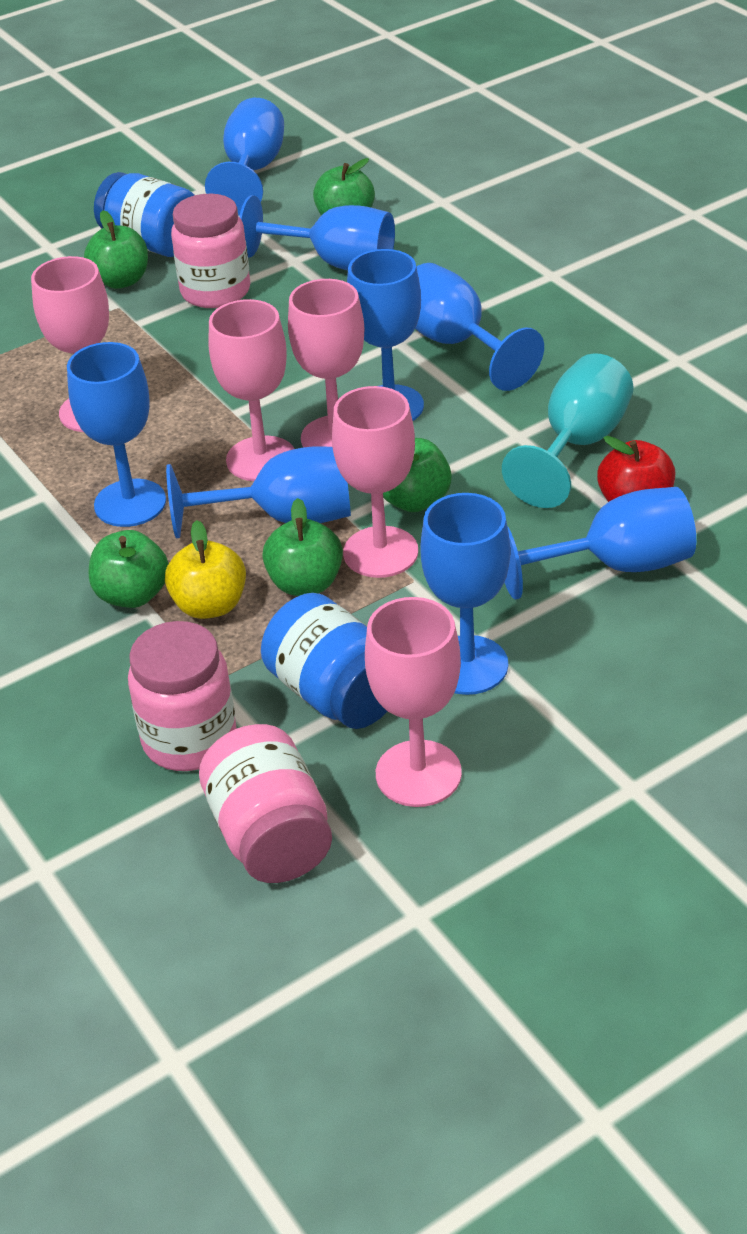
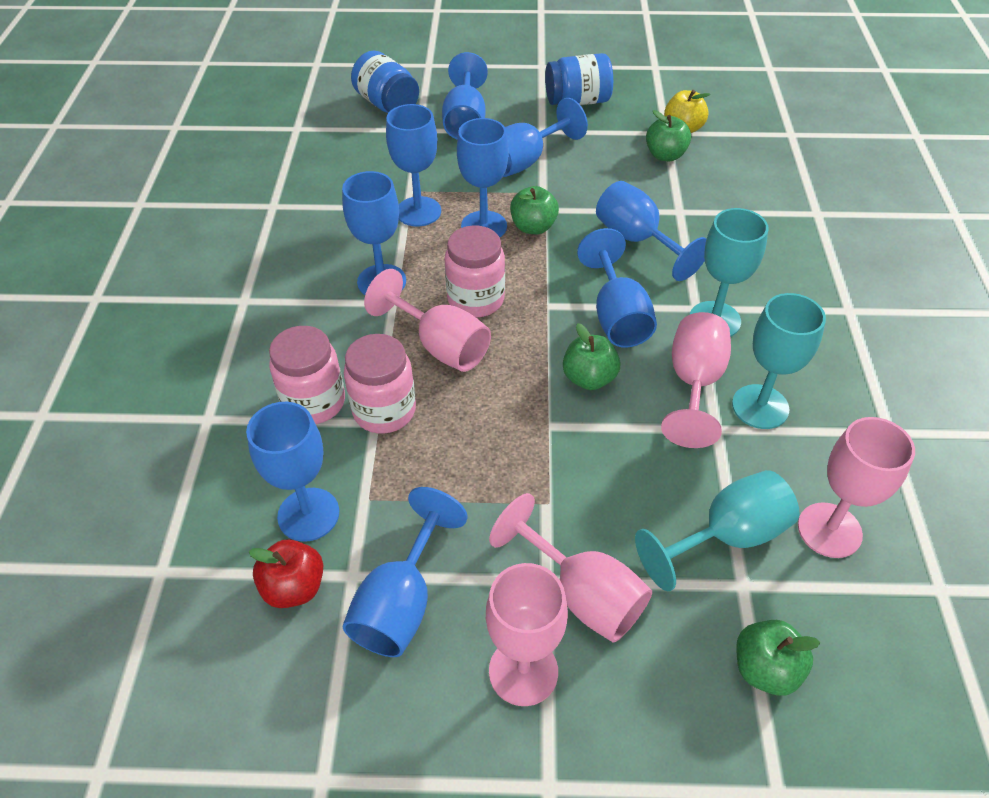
blue goblet: [67,342,166,527] [166,447,351,538] [205,98,284,215] [239,195,395,270] [347,249,424,421] [415,263,544,391] [420,493,510,695] [504,487,696,599] = 8 -> [246,402,339,542] [342,171,406,295] [343,487,468,657] [386,104,441,226] [442,52,488,140] [457,118,509,237] [503,98,588,177] [577,228,657,348] [596,181,707,281] = 9
green apple: [84,210,148,289] [89,530,168,608] [262,498,343,596] [313,158,375,216] [383,438,452,512] = 5 -> [510,186,559,234] [563,323,621,390] [646,110,691,161] [736,620,820,696] = 4
turquoise goblet: [502,353,634,508] = 1 -> [635,470,799,591] [689,208,768,337] [732,293,826,429] = 3

